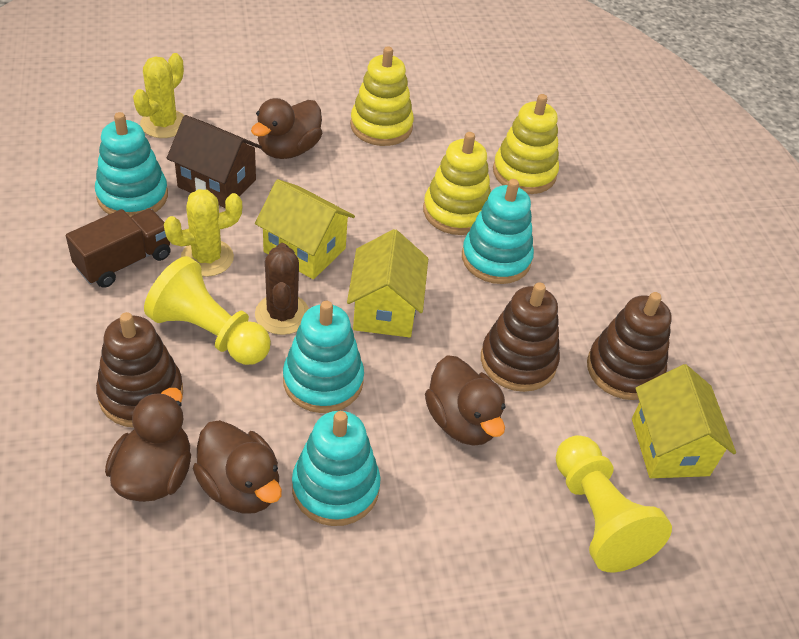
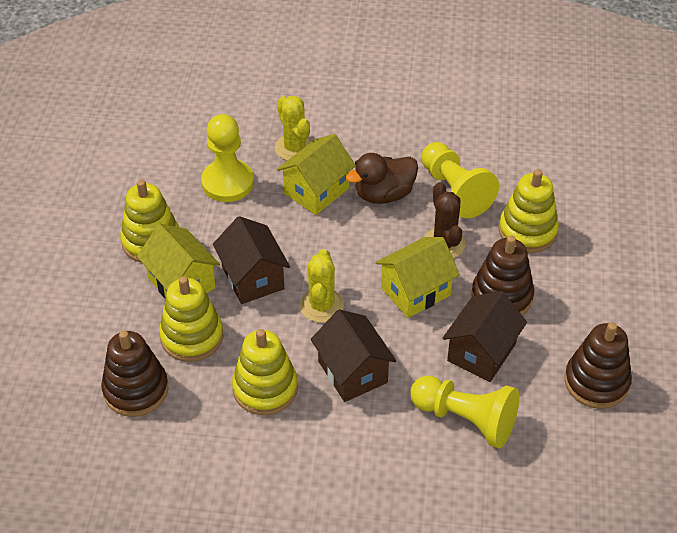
brown duck: [105,388,191,502] [193,420,282,514] [251,98,322,159] [425,355,506,446] = 4 -> [346,153,418,204] = 1
brown house: [167,115,262,208] = 1 -> [213,216,290,304] [311,309,396,402] [443,291,527,382] = 3
brown truck: [66,209,171,288] = 1 -> none = 0
turquoise stacking toy: [95,112,168,217] [283,301,364,413] [292,411,380,526] [462,179,534,284] = 4 -> none = 0
yellow pawn: [144,256,271,365] [556,435,672,572] = 2 -> [201,114,254,202] [410,376,519,448] [421,142,499,218] = 3
yellow stacking toy: [350,46,414,146] [423,132,491,235] [493,94,559,194] = 3 -> [120,180,179,263] [159,276,223,362] [232,329,298,415] [498,169,559,253] = 4

